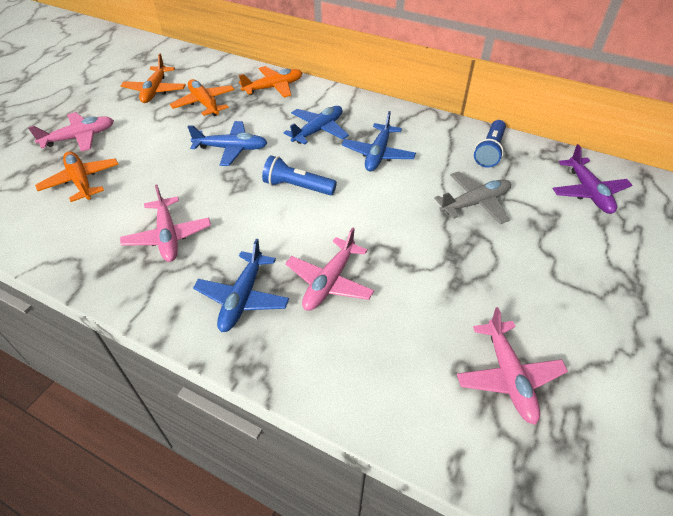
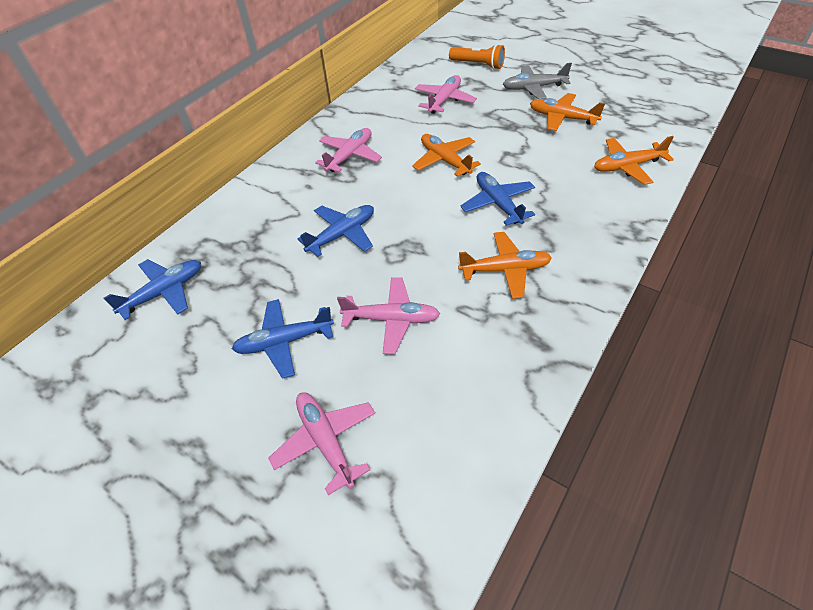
blue flashlight: [262,156,337,195] [474,120,506,168] = 2 -> none = 0
orange flashlight: none = 0 -> [449,44,505,69] = 1
purple plane: [552,144,632,214] = 1 -> none = 0

